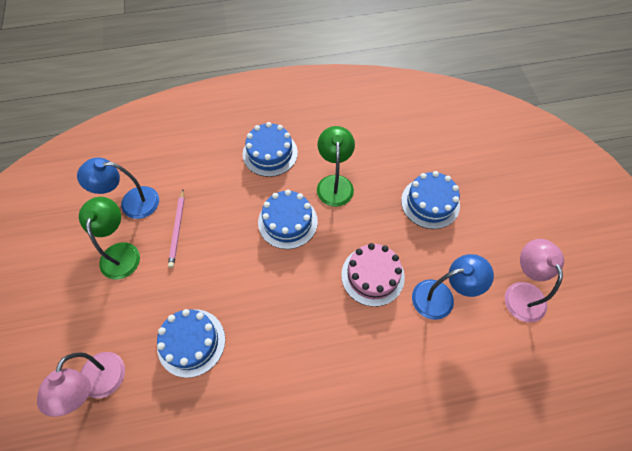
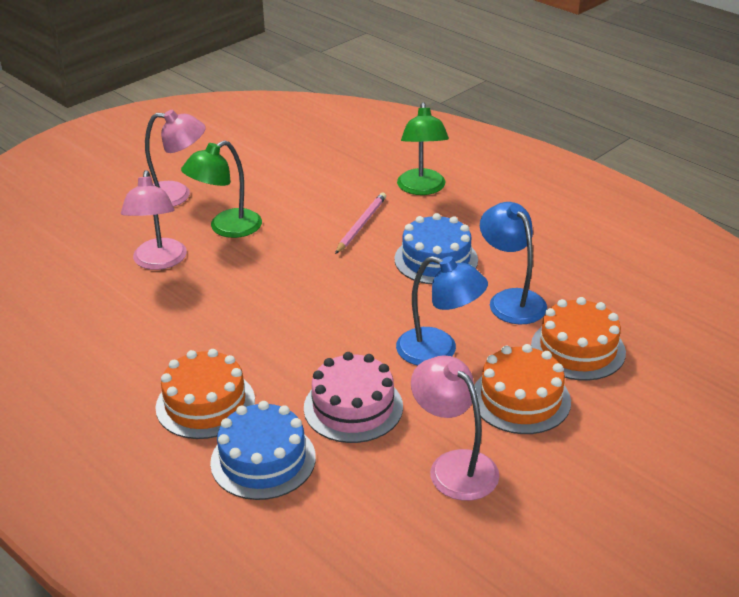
blue cake: [157,309,225,378] [243,122,298,177] [258,190,318,249] [401,171,460,229] = 4 -> [210,401,316,500] [395,213,478,284] = 2
orange cake: none = 0 -> [156,349,255,439] [474,344,571,434] [531,297,626,381] = 3
pink lamp: [37,352,125,417] [505,239,564,322] = 2 -> [121,170,187,270] [145,110,206,207] [411,355,499,501] = 3

